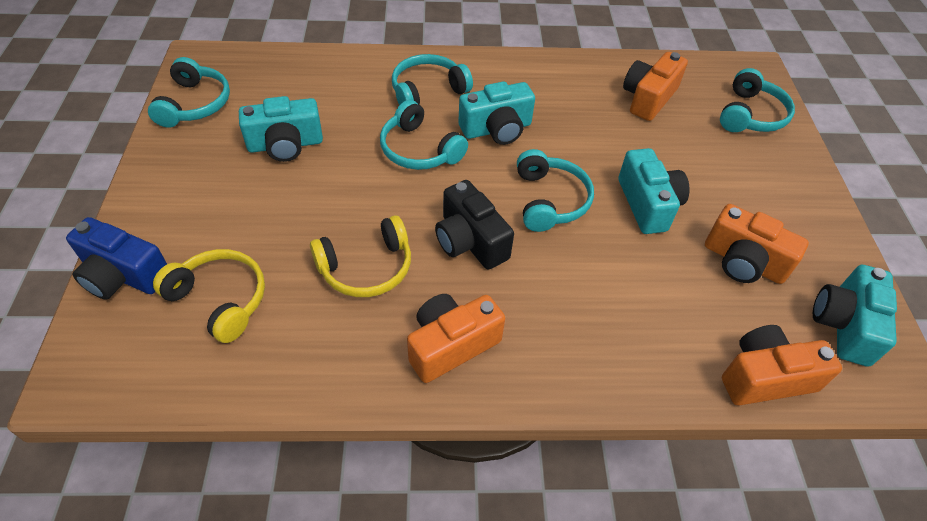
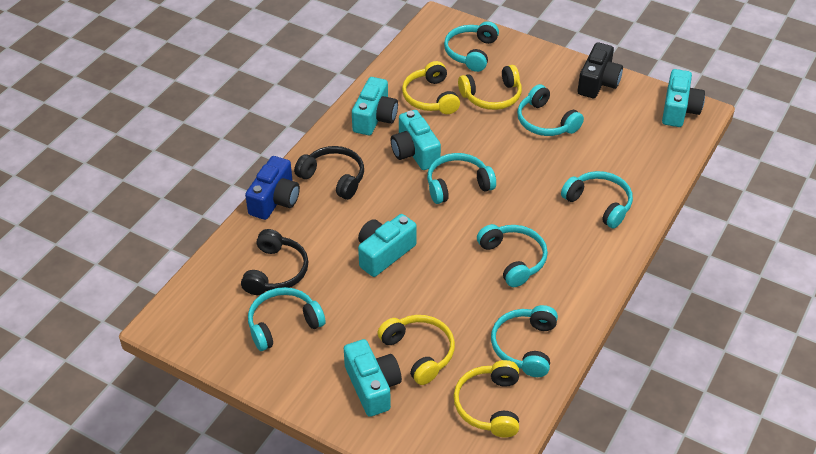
black headphones: none = 0 -> [241,229,308,295] [294,146,364,200] = 2
orange camera: [407,294,505,383] [623,52,688,121] [705,204,809,284] [722,325,842,406] = 4 -> none = 0
turquoise camera: [239,96,323,162] [458,81,535,145] [618,148,690,234] [813,265,897,367] = 4 -> [344,339,402,417] [352,77,398,135] [358,214,417,277] [391,110,441,170] [662,69,705,127] = 5
turquoise headphones: [148,57,230,128] [380,100,468,170] [392,54,473,105] [517,149,594,232] [720,68,795,132] = 5 -> [248,287,325,351] [427,153,496,204] [444,21,499,72] [477,224,548,287] [491,305,558,377] [517,84,584,136] [561,171,633,228] = 7
yellow headphones: [153,249,265,343] [310,215,411,297] = 2 -> [377,315,455,385] [402,61,460,114] [453,360,519,437] [458,65,522,110] = 4

